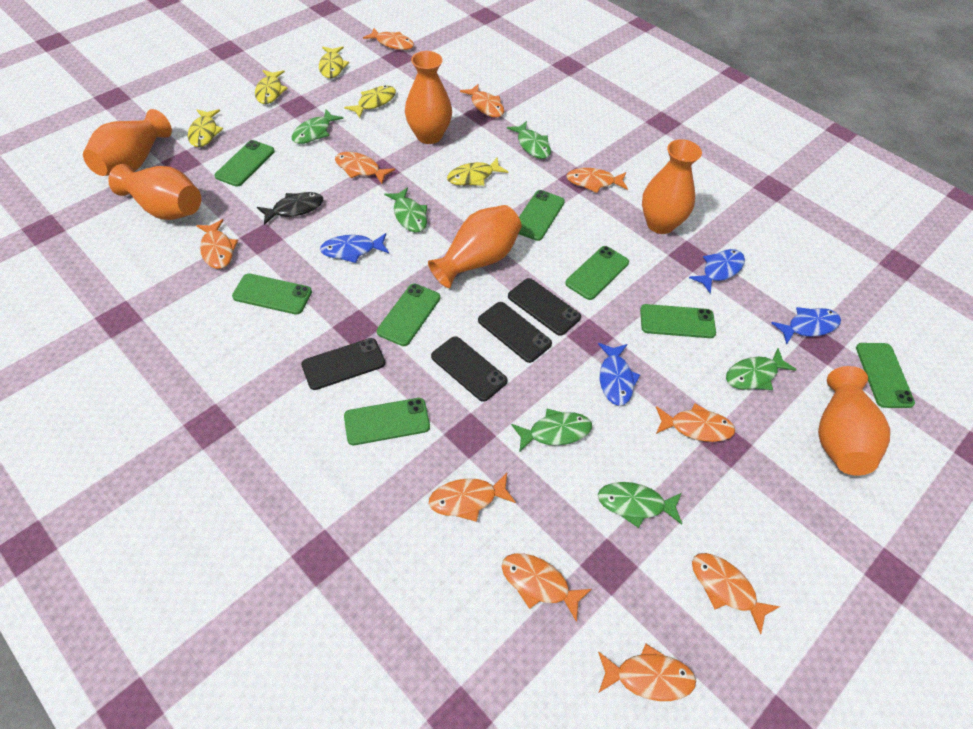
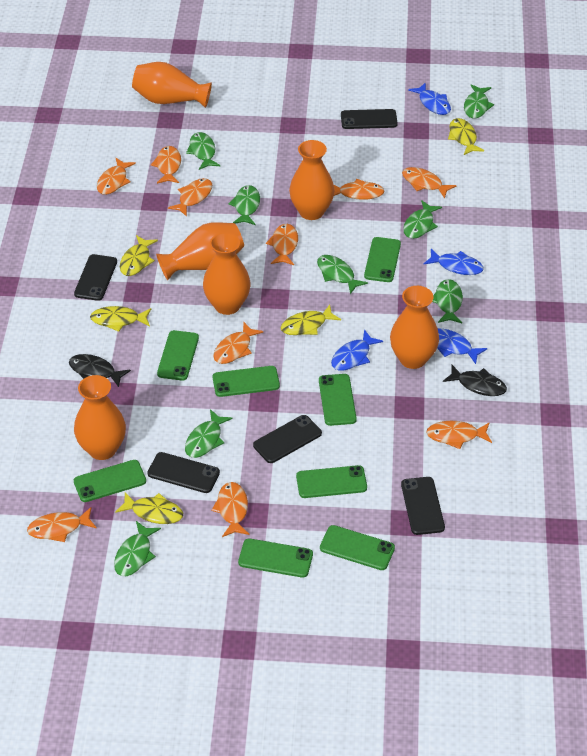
black fish: [257,192,323,225] = 1 -> [69,354,131,387] [443,365,507,396] = 2
black phone: [301,338,385,390] [431,336,508,402] [478,302,552,363] [508,278,581,336] = 4 -> [74,254,117,301] [147,452,220,493] [253,415,322,463] [341,109,398,129] [401,477,445,535] = 5
green fish: [292,109,343,144] [384,187,427,232] [507,121,551,159] [511,409,592,452] [598,482,682,528] [726,348,797,390] = 6 -> [114,521,161,576] [185,409,233,458] [186,132,220,170] [228,185,260,225] [317,255,368,294] [403,200,442,239] [432,279,463,323] [464,84,494,118] = 8

